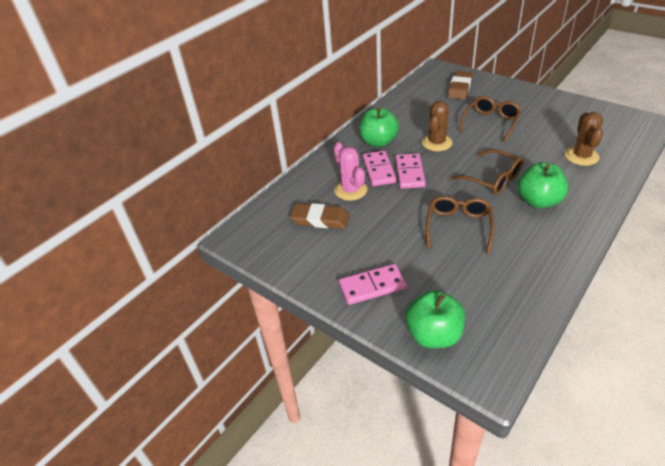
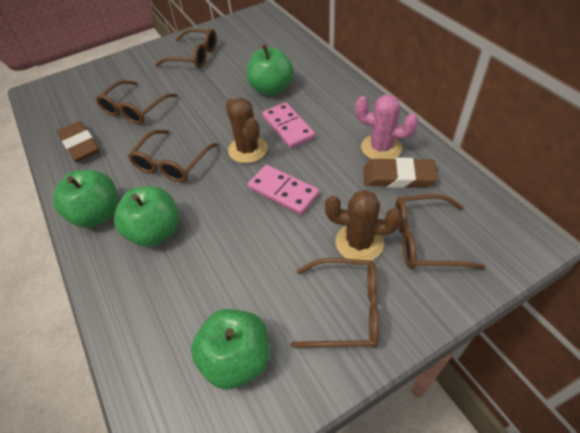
brown glasses: [426,196,494,254] [451,149,524,195] [459,96,522,142] = 3 -> [96,80,177,125] [128,130,218,182] [155,28,217,68] [291,258,379,348] [395,194,485,269] = 5
green apple: [359,107,399,147] [405,290,465,348] [518,162,568,208] = 3 -> [53,170,118,228] [114,186,179,247] [191,309,270,389] [247,44,294,96] = 4
pink domino: [339,264,406,305] [363,151,396,186] [396,153,426,189] = 3 -> [247,165,319,215] [262,102,315,149] = 2

